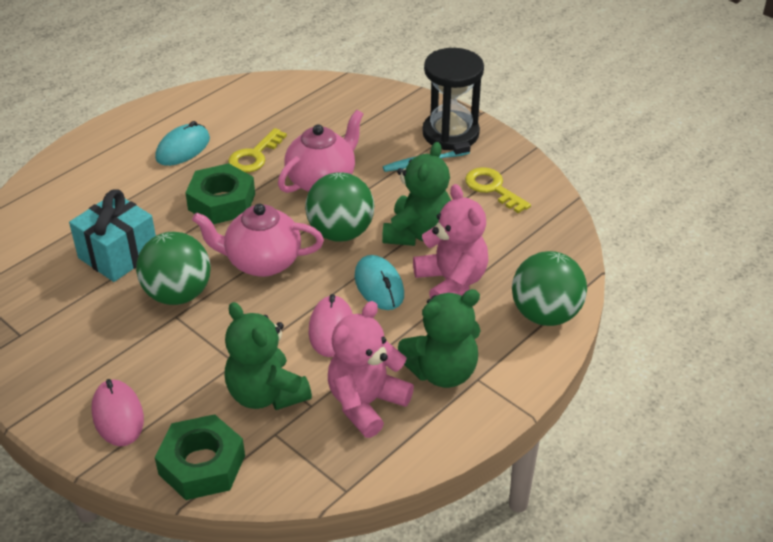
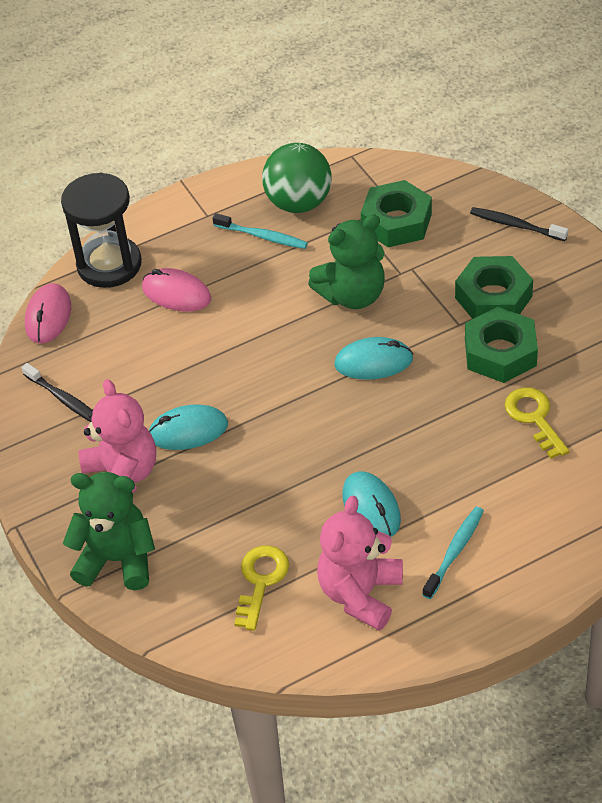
black toothbrush: none = 0 -> [22,363,93,422] [470,207,568,241] = 2
green ball: [136,232,211,305] [305,172,374,242] [512,251,587,326] = 3 -> [262,143,332,213] = 1
green nut: [155,414,245,500] [186,163,255,224] = 2 -> [361,180,432,247] [455,256,533,319] [465,307,538,383] = 3
green teddy bear: [225,302,312,410] [382,142,451,246] [398,289,481,388] = 3 -> [63,472,155,590] [308,214,385,309] = 2
pink teapot: [192,204,324,277] [278,110,363,193] = 2 -> none = 0
turquoise gift: [69,189,156,282] = 1 -> none = 0
turquoise mouse: [155,121,210,166] [355,255,404,310] = 2 -> [149,405,228,450] [334,337,413,380] [342,471,401,537] = 3
turquoise toothbrush: [383,142,470,172] = 1 -> [212,213,308,249] [422,507,484,599] = 2

